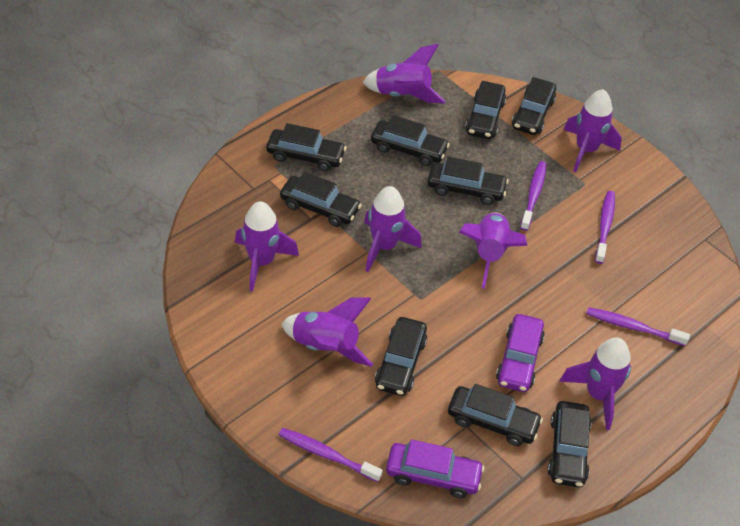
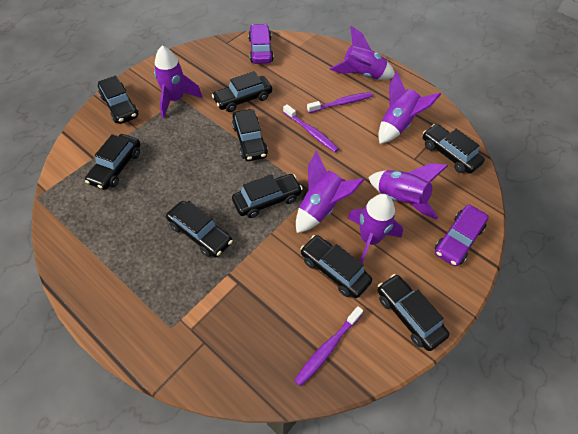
purple rocket: [235,201,299,292] [281,298,373,367] [362,44,446,103] [364,186,422,272] [459,212,528,289] [560,338,632,430] [563,89,622,172] = 7 -> [154,45,203,118] [296,150,364,233] [330,26,395,80] [348,194,403,263] [368,163,448,219] [378,71,441,144] = 6
purple toothbrush: [279,428,383,482] [520,161,547,231] [586,307,690,346] [595,191,615,264] = 4 -> [283,104,339,152] [294,306,363,386] [307,92,373,113] = 3

